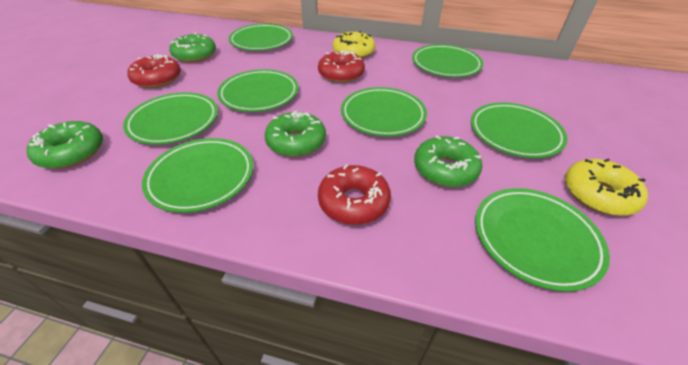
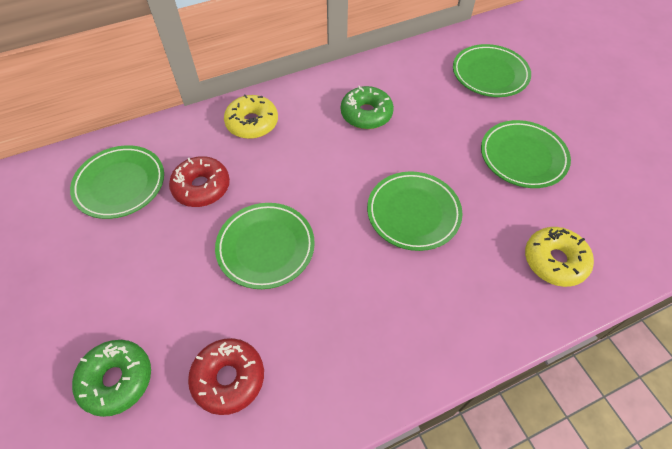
green donut: [26,121,103,169] [169,33,216,62] [265,111,326,157] [414,135,482,187] = 4 -> [72,340,151,417] [341,86,394,129] = 2
green plate: [123,92,218,145] [142,138,253,213] [217,69,299,112] [229,24,293,51] [341,87,427,137] [412,44,483,77] [471,103,568,158] [475,188,610,292] = 8 -> [70,145,164,219] [215,203,315,289] [367,171,462,251] [453,44,531,97] [481,120,571,188] = 5
red donut: [127,54,181,88] [318,50,365,83] [318,164,391,225] = 3 -> [169,156,230,207] [188,338,264,415] = 2

